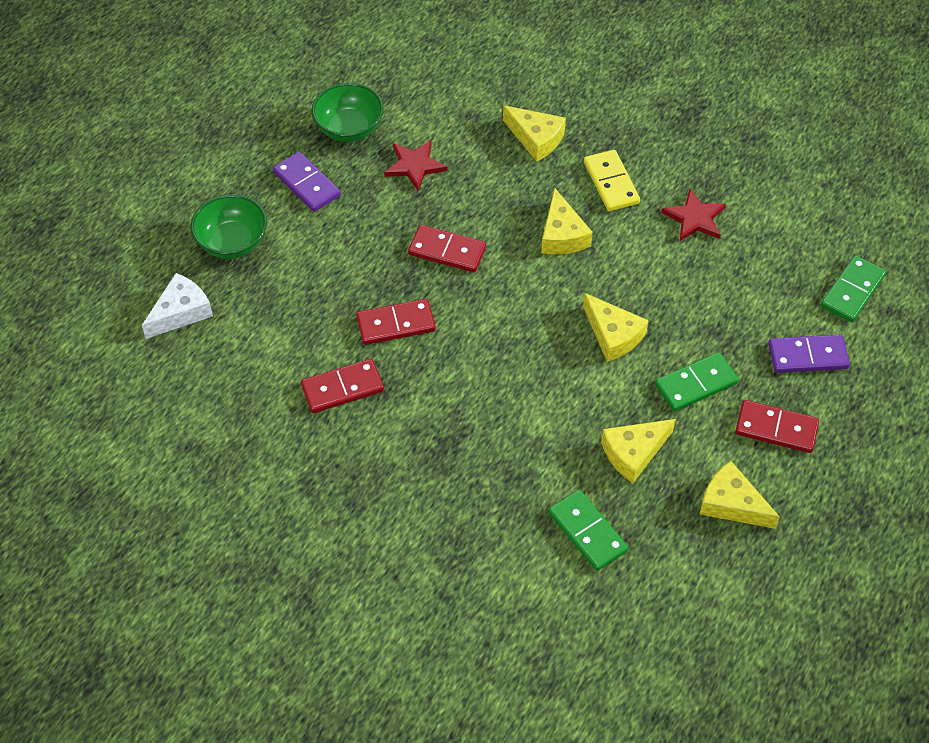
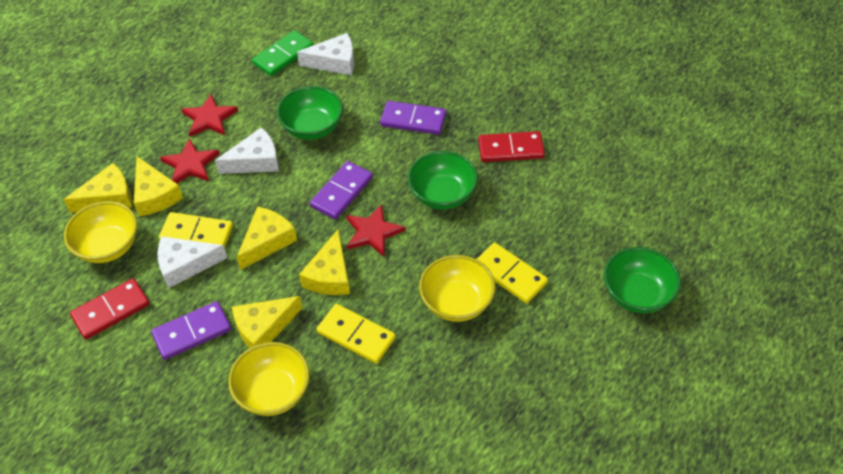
green bowl: [191,194,267,259] [312,83,384,142] = 2 -> [277,86,343,140] [408,151,478,210] [604,247,681,313] = 3
green domino: [549,490,628,571] [655,352,739,412] [821,255,886,322] = 3 -> [252,30,313,76] = 1
purple domino: [273,152,341,212] [768,335,850,373] = 2 -> [151,301,231,360] [310,161,373,219] [380,101,446,135] = 3
red domino: [301,359,384,413] [356,299,436,345] [408,225,486,272] [735,400,819,453] = 4 -> [70,278,150,339] [478,131,545,162] = 2
red star: [384,140,447,191] [661,189,726,241] = 2 -> [160,139,220,183] [181,94,238,137] [346,204,406,257] = 3
white cheese: [142,273,213,339] = 1 -> [158,236,227,288] [215,127,279,174] [297,33,354,75] = 3
yellow bowl: none = 0 -> [64,201,137,263] [228,342,309,416] [419,255,496,322] = 3
yellow domino: [584,150,640,211] = 1 -> [159,212,233,248] [317,304,395,364] [477,242,548,303] = 3

